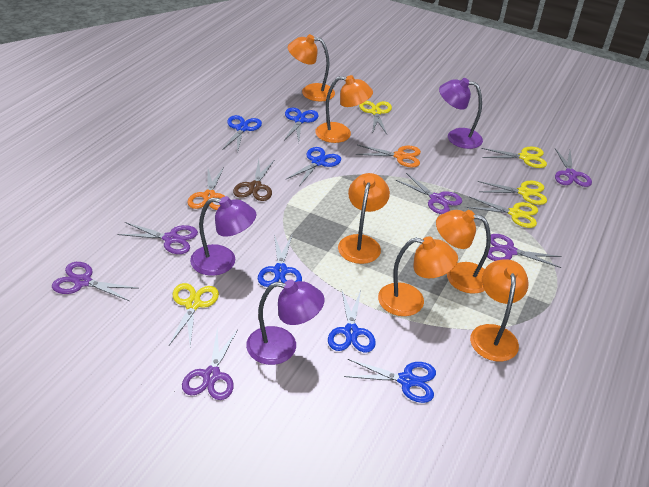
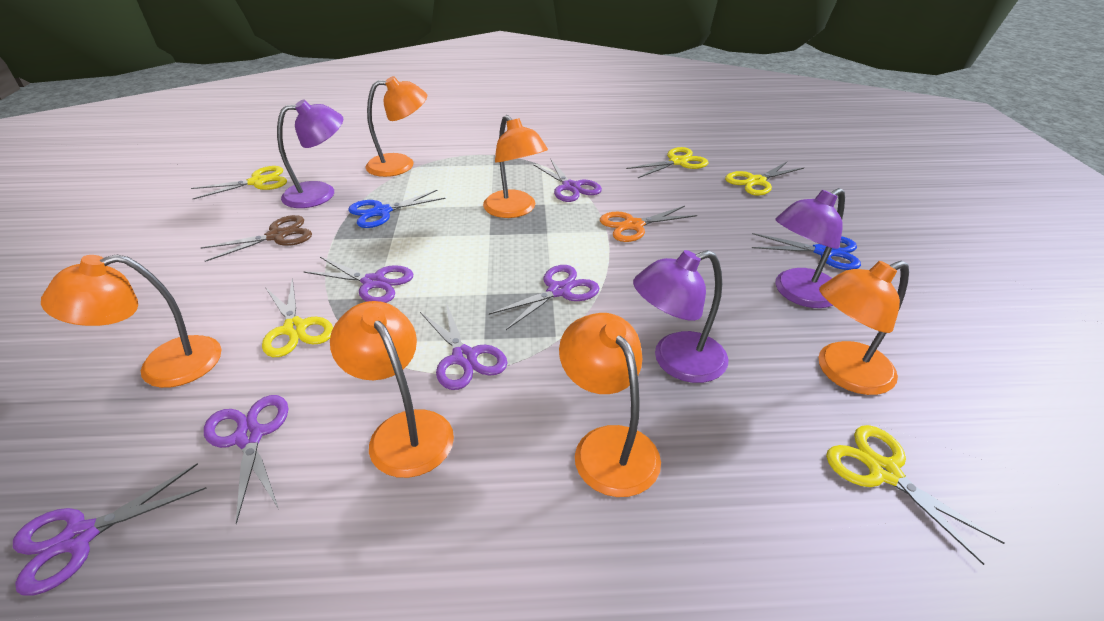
blue scissors: [222,115,262,152] [258,234,302,287] [284,108,319,142] [286,147,341,186] [328,290,376,352] [344,359,436,403] = 6 -> [348,190,446,228] [752,233,861,270] = 2
orange scissors: [188,167,225,210] [355,145,421,167] = 2 -> [600,206,697,242] = 1

